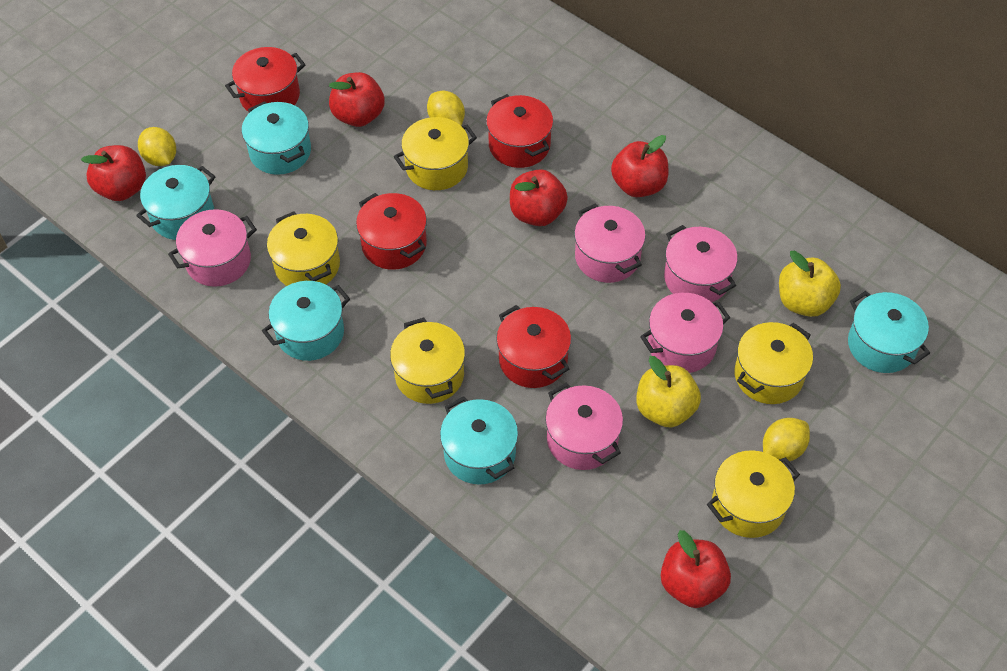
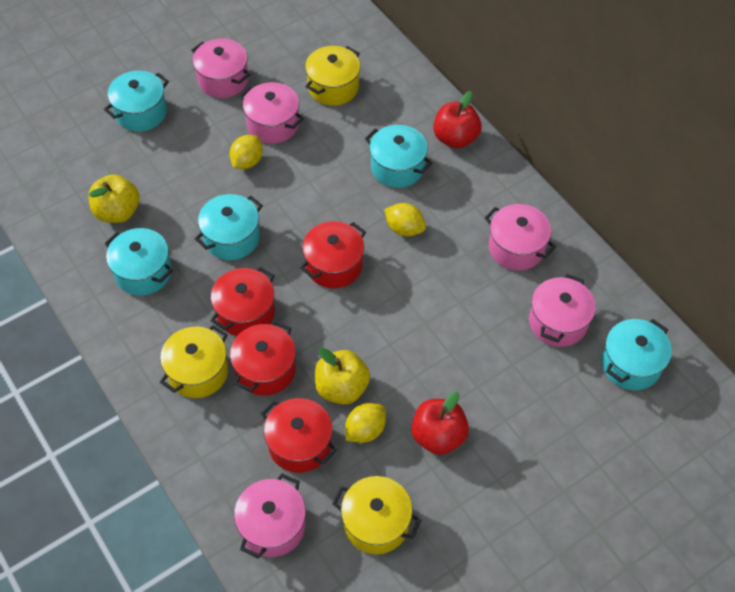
red apple: [81,145,146,201] [329,72,384,127] [510,169,568,226] [611,135,668,197] [661,530,731,608] = 5 -> [411,391,469,455] [433,91,482,149] = 2
yellow pot: [267,211,340,286] [390,318,465,404] [394,117,477,190] [707,450,800,538] [734,322,813,404] = 5 -> [160,325,228,398] [305,46,360,106] [332,476,421,554] = 3

